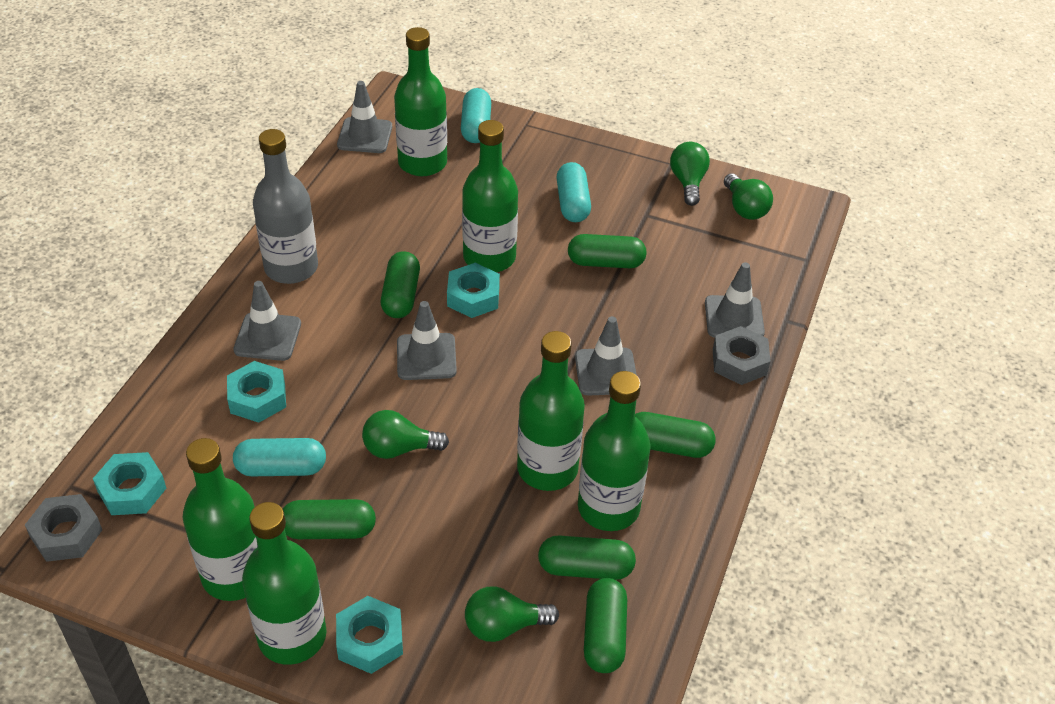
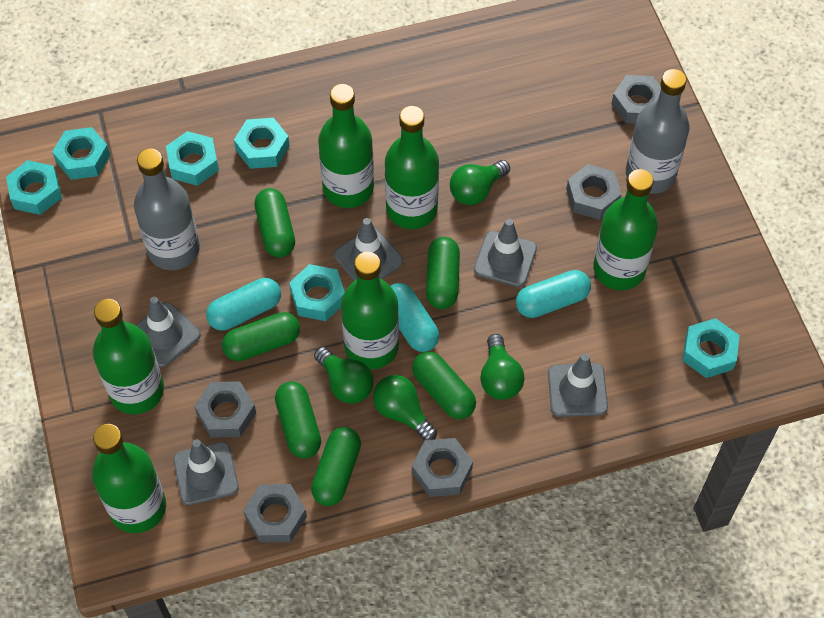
grey bottle: [253,129,318,284] = 1 -> [134,149,200,270] [626,69,690,194] = 2
grey nut: [25,494,102,562] [713,326,771,385] = 2 -> [194,381,256,438] [243,484,307,543] [412,438,473,497] [566,164,622,220] [612,75,661,124] = 5
turquoise nut: [93,452,166,515] [227,361,286,423] [336,596,403,674] [447,263,500,318] = 4 -> [6,160,62,215] [52,127,110,180] [166,131,219,186] [234,118,290,169] [289,264,345,321] [682,318,740,378] = 6

